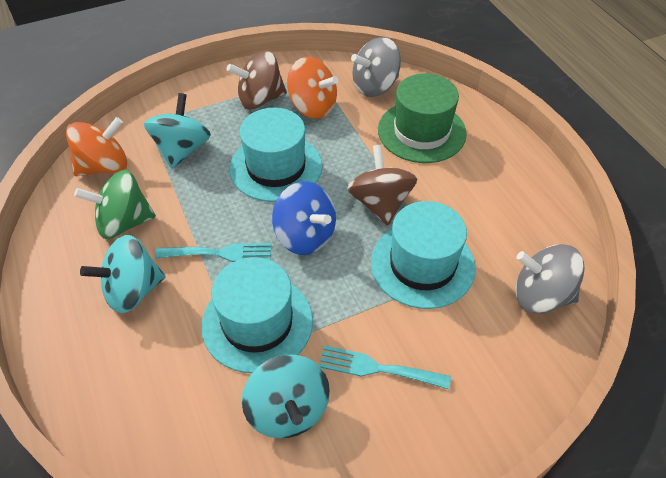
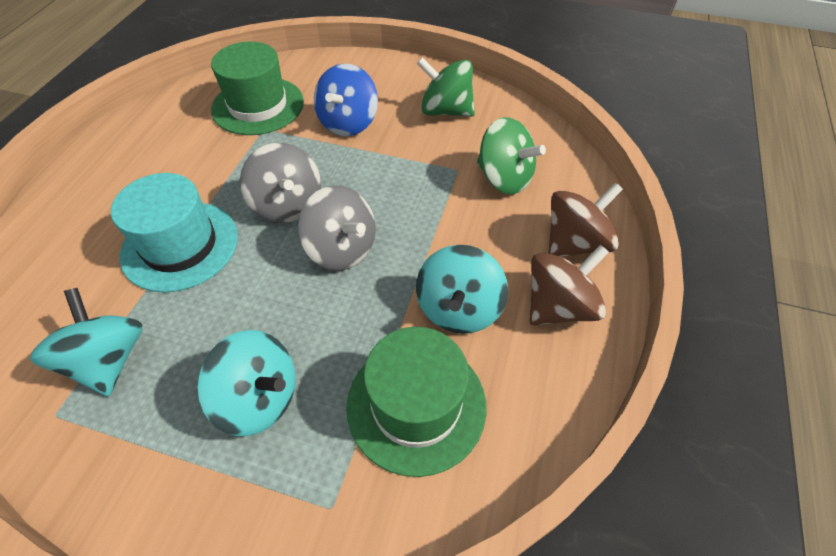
green hat: [378,74,467,163] = 1 -> [211,42,304,135] [346,327,486,477] = 2
green spinning top: [74,170,156,239] = 1 -> [417,57,475,117] [477,117,546,194] = 2
orange spinning top: [66,117,127,176] [287,57,338,119] = 2 -> none = 0
turquoise fork: [155,243,271,262] [319,346,451,389] = 2 -> none = 0
turquoise hat: [201,257,313,373] [230,108,322,202] [371,201,476,309] = 3 -> [111,173,238,292] = 1

